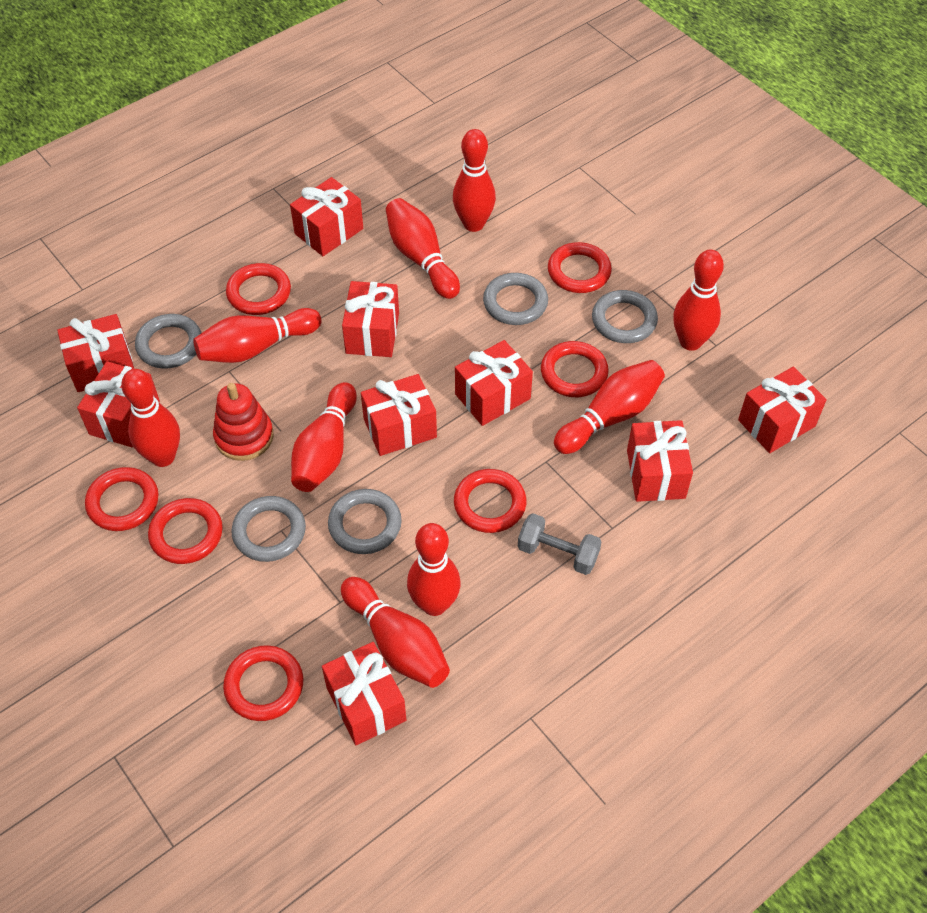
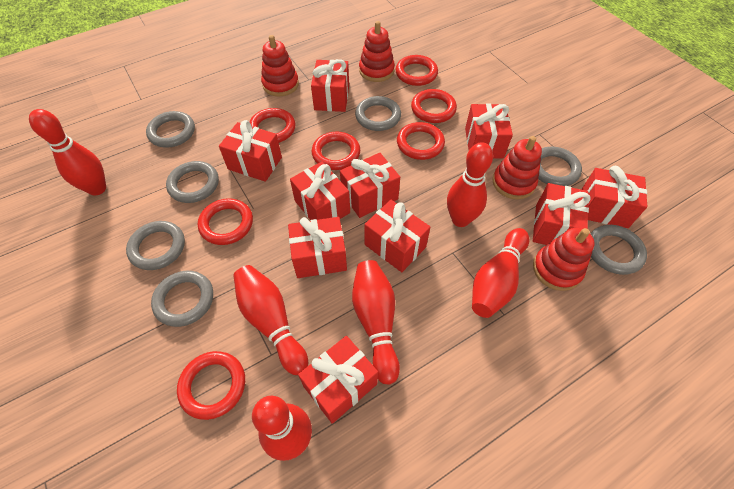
grey dumbbell: [518,513,602,575] = 1 -> none = 0
grey ring: [135,314,201,369] [231,496,306,562] [328,489,402,554] [483,273,548,325] [592,290,658,343] = 5 -> [126,221,185,270] [146,111,195,148] [151,271,213,327] [166,161,219,203] [355,96,401,131] [538,147,582,186] [590,225,647,275] = 7
red bowling pin: [121,369,180,467] [193,308,321,363] [291,382,357,492] [341,577,450,688] [386,198,460,299] [407,523,461,616] [453,129,496,232] [554,360,665,454] [673,250,724,351] = 9 -> [29,109,106,196] [233,265,308,375] [252,396,312,461] [352,260,400,385] [447,142,493,227] [472,228,529,318] = 6
red gift: [57,314,134,392] [77,361,160,447] [290,177,363,256] [322,642,406,745] [342,281,399,357] [361,374,437,456] [455,340,533,426] [627,420,693,502] [738,367,827,453] = 9 -> [219,120,282,182] [288,217,347,278] [290,162,350,220] [298,336,378,424] [311,59,349,112] [340,153,400,218] [364,200,430,272] [465,103,513,159] [533,183,591,245] [581,166,647,228] = 10
red stacking toy: [213,383,274,461] = 1 -> [261,35,299,96] [359,21,395,82] [493,136,542,199] [533,228,595,291] = 4

